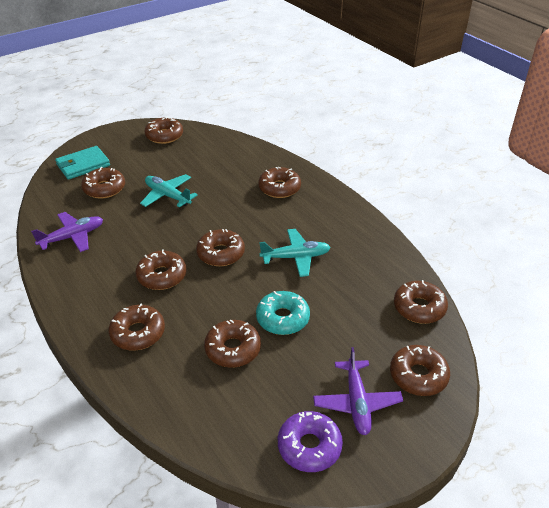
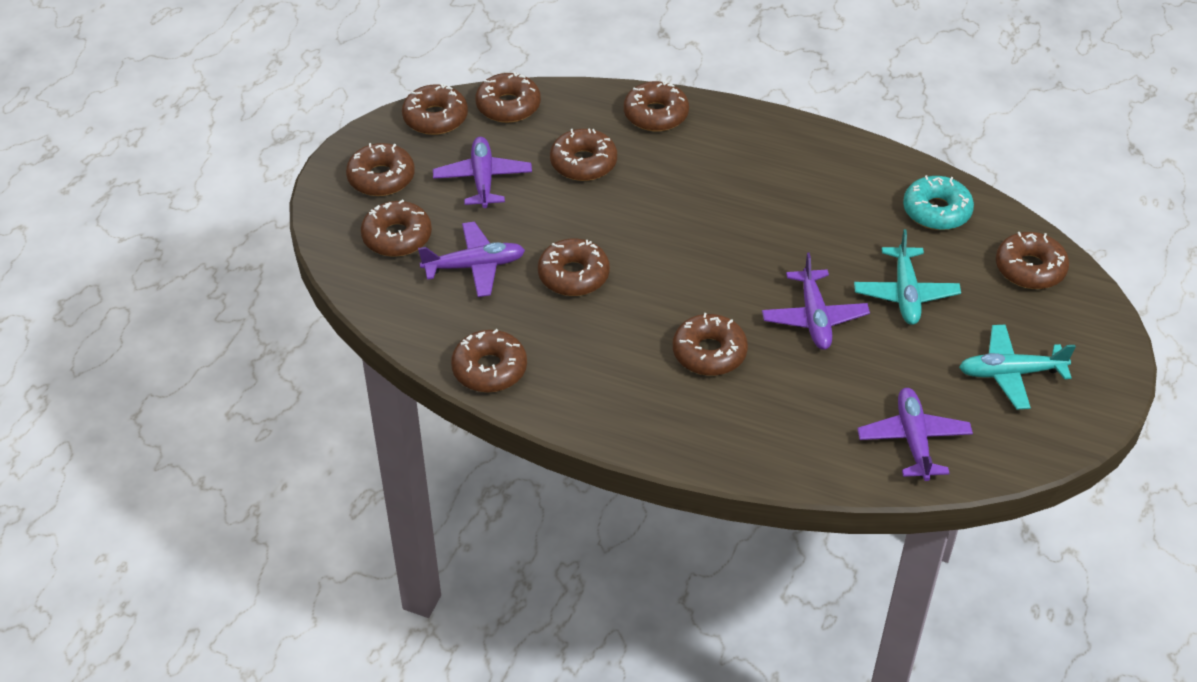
brown donut: [81,167,125,199] [109,304,165,351] [135,249,186,290] [144,116,183,144] [196,229,245,266] [204,320,261,368] [259,166,301,198] [390,345,450,396] [394,280,448,324] = 9 -> [346,143,415,196] [361,199,432,257] [402,84,468,135] [451,329,527,392] [475,72,541,123] [538,238,610,296] [550,129,617,181] [624,81,689,131] [673,313,748,376] [996,232,1069,289] = 10
purple donut: [278,411,343,472] = 1 -> none = 0
purple plane: [31,212,103,252] [313,347,403,435] = 2 -> [418,222,525,297] [433,137,532,208] [762,253,870,350] [857,388,973,481] = 4
turquoise wallet: [55,146,110,180] = 1 -> none = 0

